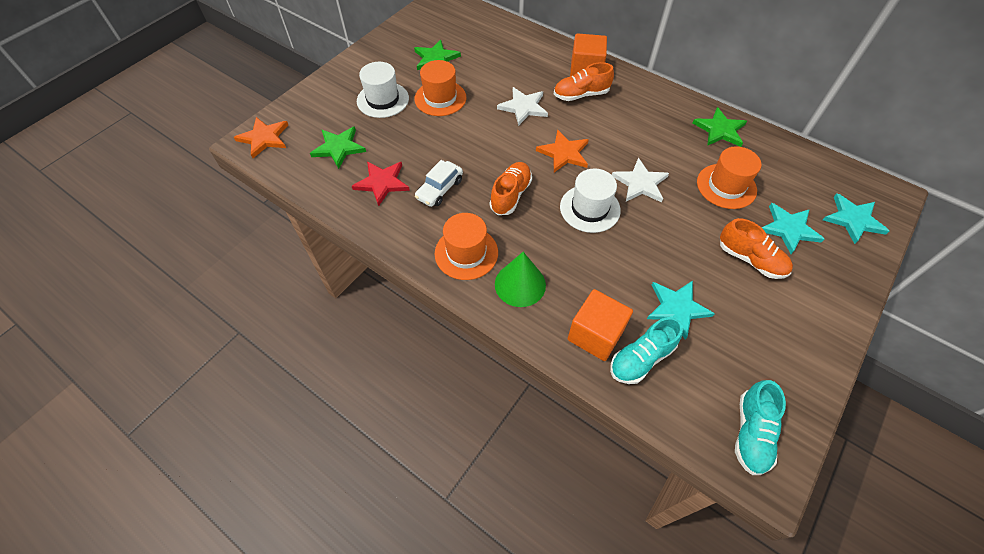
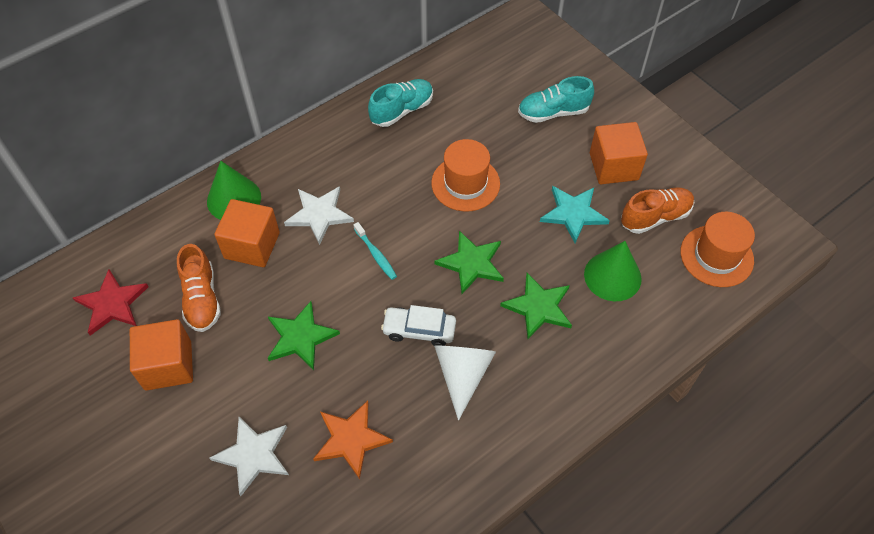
green cone: [495,252,546,307] = 1 -> [207,161,261,220] [584,241,642,301] = 2
orange cube: [568,289,633,361] [570,33,607,76] = 2 -> [130,319,193,391] [214,199,280,267] [590,122,648,184] = 3
orange hat: [414,60,466,116] [435,213,498,280] [697,146,761,209] = 3 -> [431,139,500,212] [680,212,755,287] = 2
orange shoe: [490,162,532,215] [554,62,614,101] [720,218,793,279] = 3 -> [177,244,221,332] [621,187,694,234] = 2
orange star: [234,117,288,158] [536,129,589,172] = 2 -> [313,400,393,479] = 1
turquoise star: [647,280,715,340] [761,203,824,254] [823,194,889,244] = 3 -> [540,186,610,243] = 1
turquoise toothbrush: none = 0 -> [353,222,397,280] = 1
white cone: none = 0 -> [434,346,496,420] = 1
white hat: [357,62,409,118] [560,168,621,233] = 2 -> none = 0

